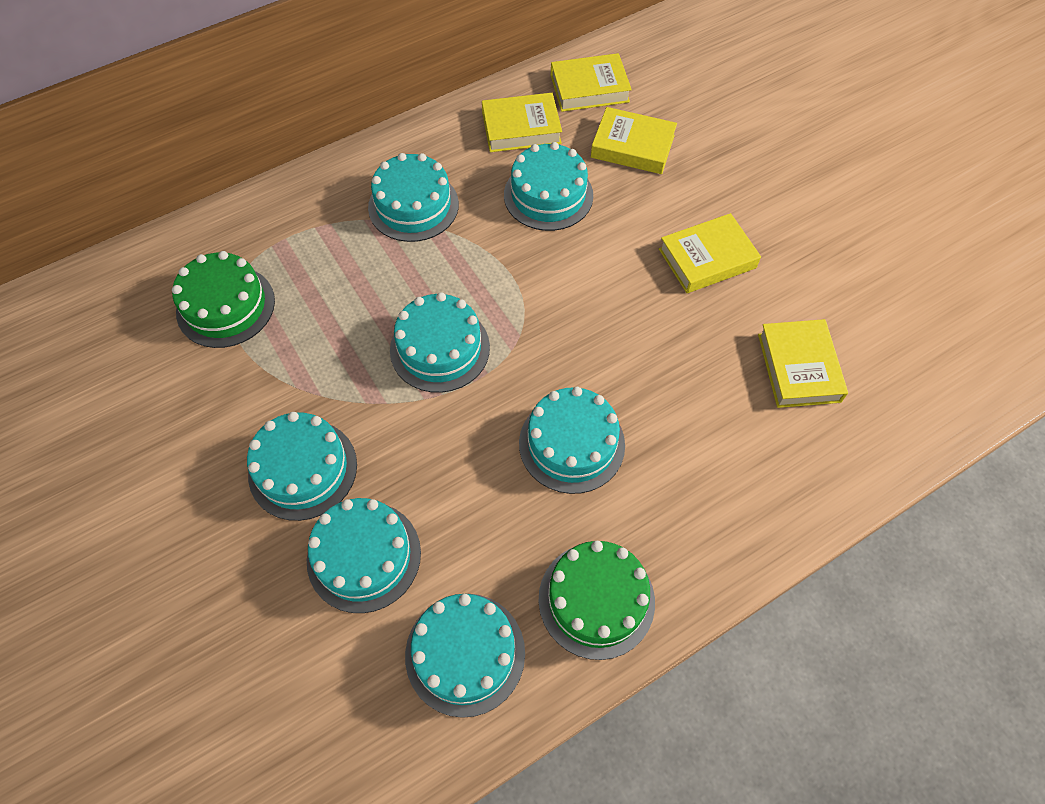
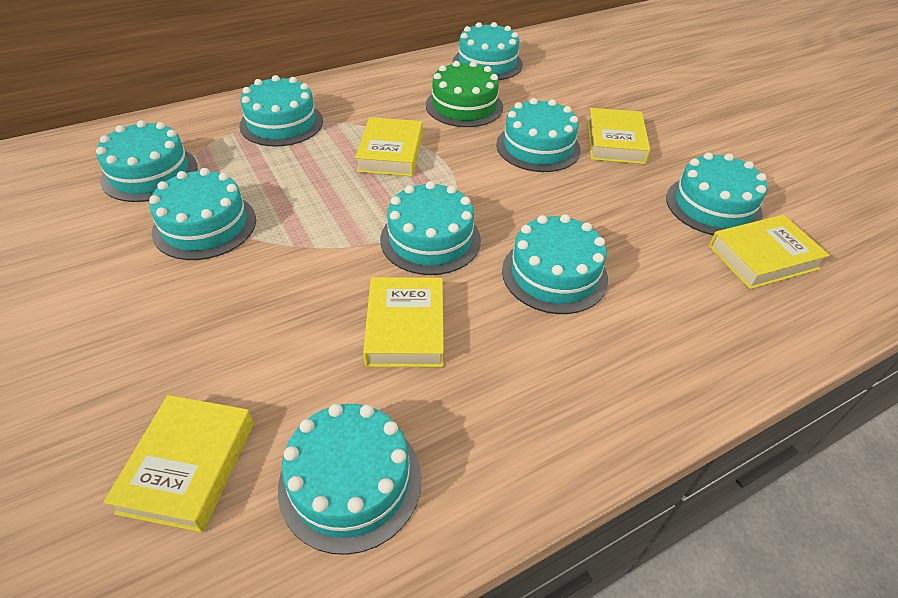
green cake: [172,251,275,348] [539,541,655,660] = 2 -> [426,61,503,127] = 1
turquoise cake: [247,412,357,521] [307,498,421,613] [368,153,459,242] [390,292,490,393] [405,594,525,718] [504,142,593,231] [519,387,625,494] = 7 -> [96,120,198,202] [149,168,256,260] [239,75,323,147] [278,404,422,555] [380,181,481,275] [453,22,523,80] [496,98,581,172] [502,214,608,314] [666,152,768,235] = 9

